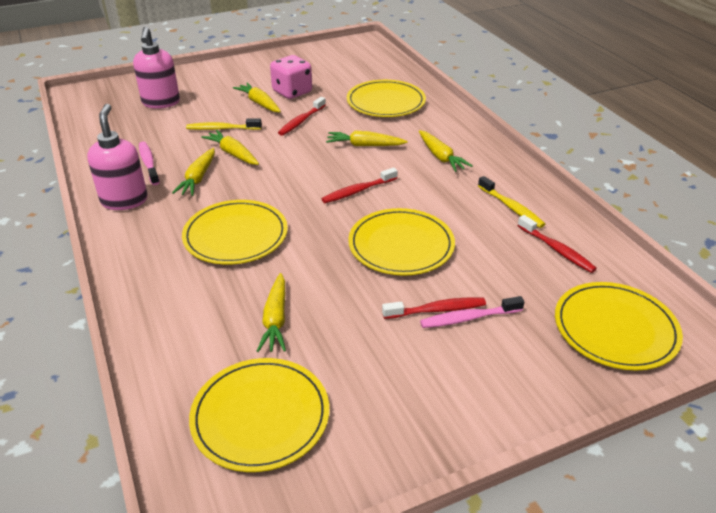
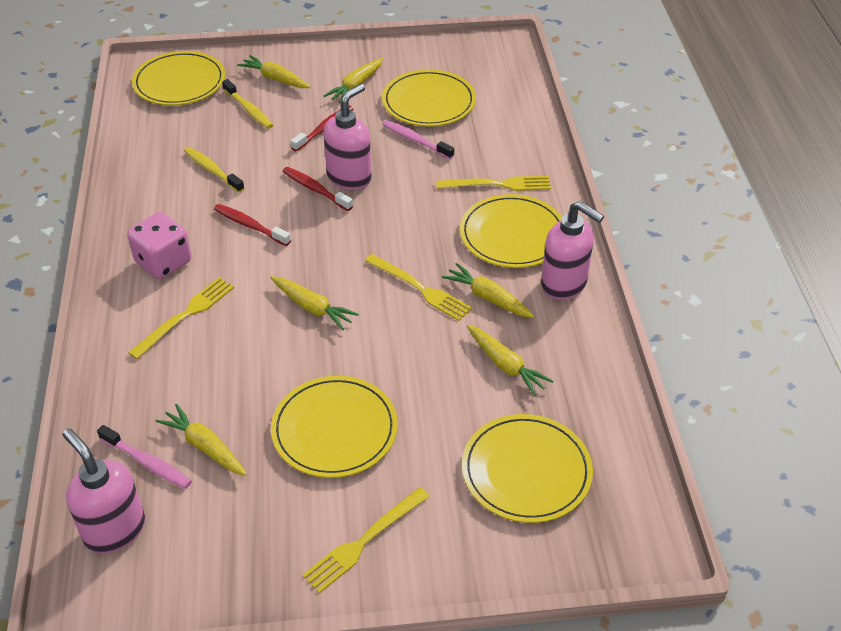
pink soap dispenser: [87,104,147,210] [133,27,180,109] = 2 -> [62,428,145,554] [324,84,372,190] [541,201,604,300] = 3
red toothbrush: [278,97,326,136] [321,167,398,203] [382,298,486,319] [517,215,597,273] = 4 -> [214,204,291,246] [282,167,353,211] [291,105,354,151] = 3
yellow fork: none = 0 -> [128,277,234,359] [302,487,430,593] [365,254,472,321] [436,176,551,191] = 4

